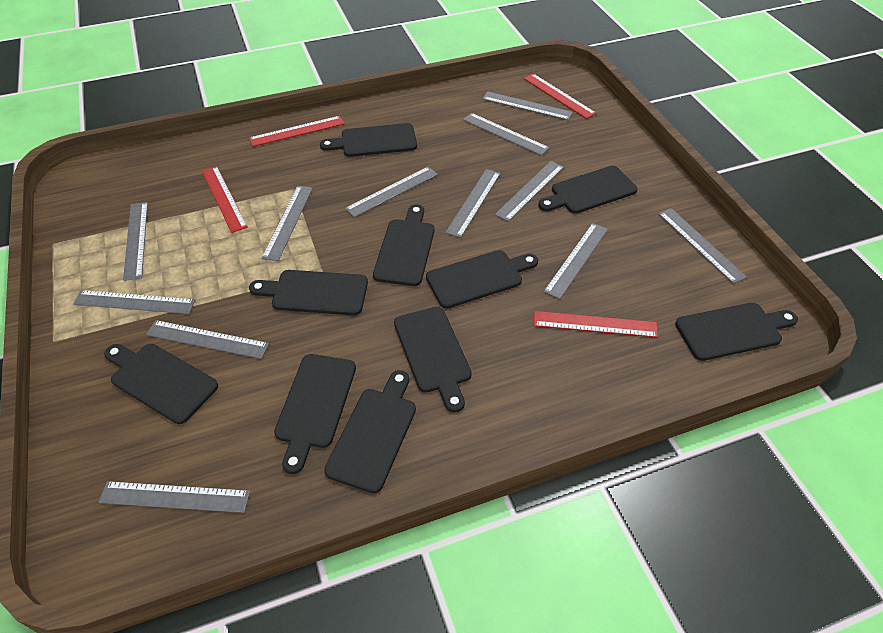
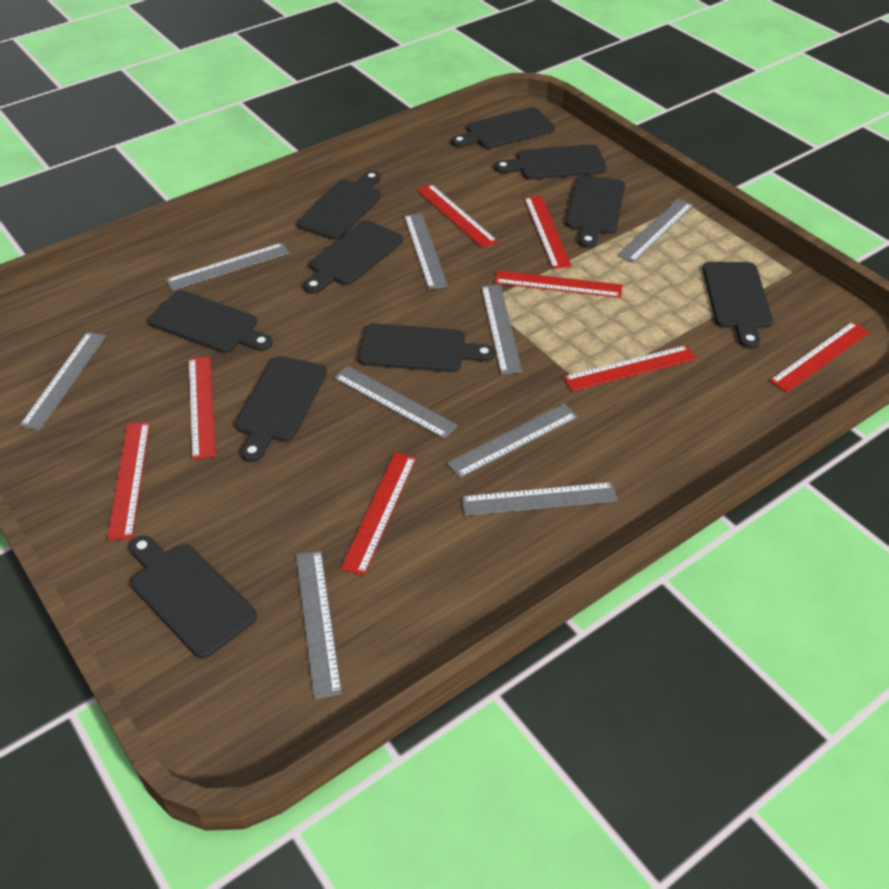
grey ruler: [73,290,195,314] [98,481,250,513] [123,202,148,281] [146,320,269,359] [262,186,313,261] [345,167,438,217] [445,169,501,238] [463,113,549,156] [482,91,573,120] [495,161,564,222] [544,223,608,299] [658,208,747,284] = 12 -> [19,332,106,431] [166,243,289,291] [296,551,342,699] [334,366,458,439] [404,213,448,290] [447,403,578,478] [462,482,618,516] [481,285,522,374] [617,199,693,263] = 9
red ruler: [202,166,248,233] [249,116,344,147] [524,74,596,119] [534,311,658,338] = 4 -> [107,422,150,540] [189,356,216,460] [340,452,416,576] [417,184,498,248] [494,270,622,298] [524,196,572,269] [563,345,696,391] [770,321,870,393] = 8

